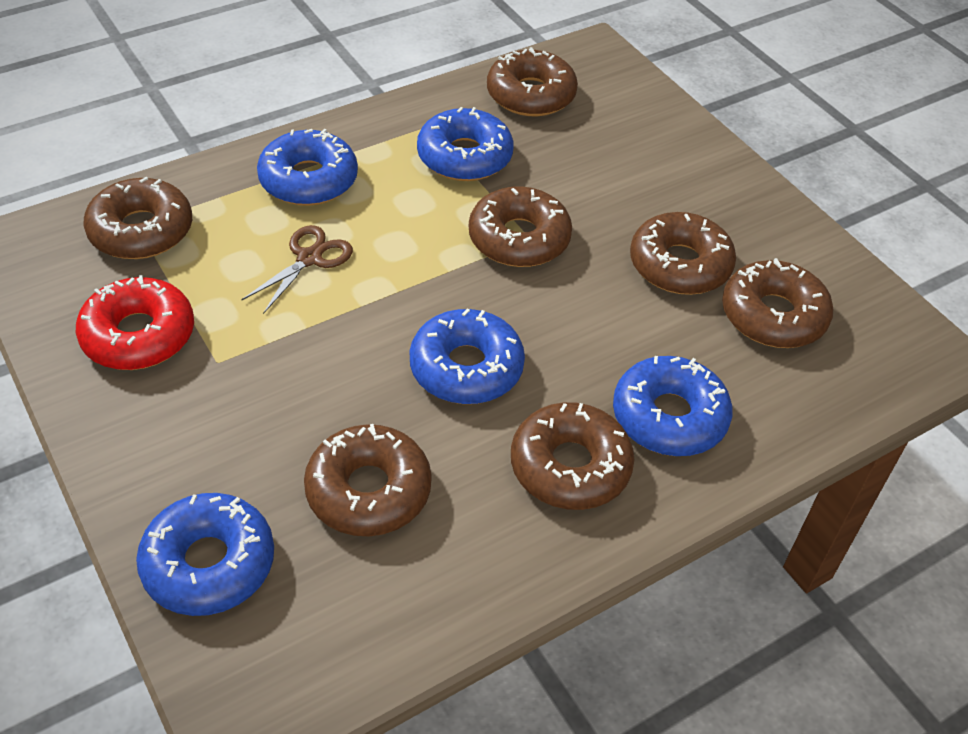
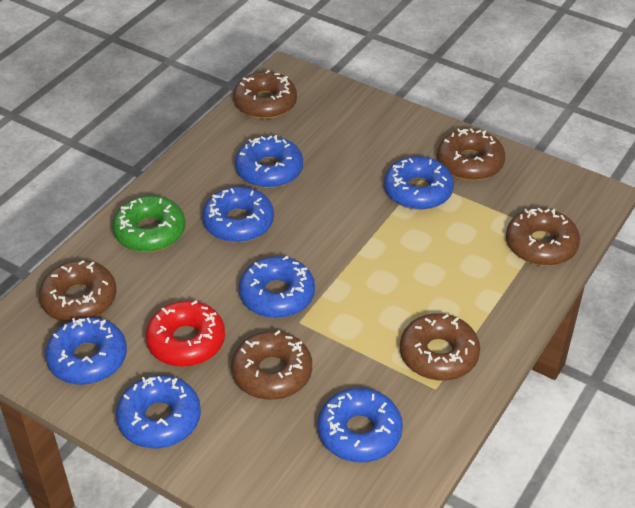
blue donut: [136,493,274,616] [257,129,358,206] [409,308,525,404] [417,107,514,181] [613,356,732,456] = 5 -> [45,317,127,385] [116,375,201,449] [202,186,274,243] [235,135,303,188] [239,256,315,318] [318,388,403,463] [384,156,454,210] = 7
brown donut: [83,177,192,259] [304,424,432,536] [469,186,572,267] [487,47,578,116] [511,402,634,510] [630,212,736,295] [722,258,833,348] = 7 -> [39,260,117,322] [231,330,312,400] [233,70,297,119] [400,313,480,381] [437,129,505,181] [506,208,580,266] = 6
brown scissors: [241,225,353,314] = 1 -> none = 0
green donut: none = 0 -> [112,195,185,252] = 1

